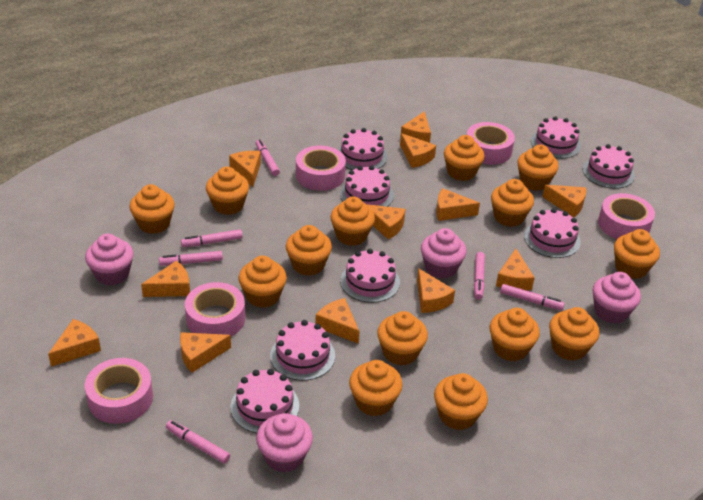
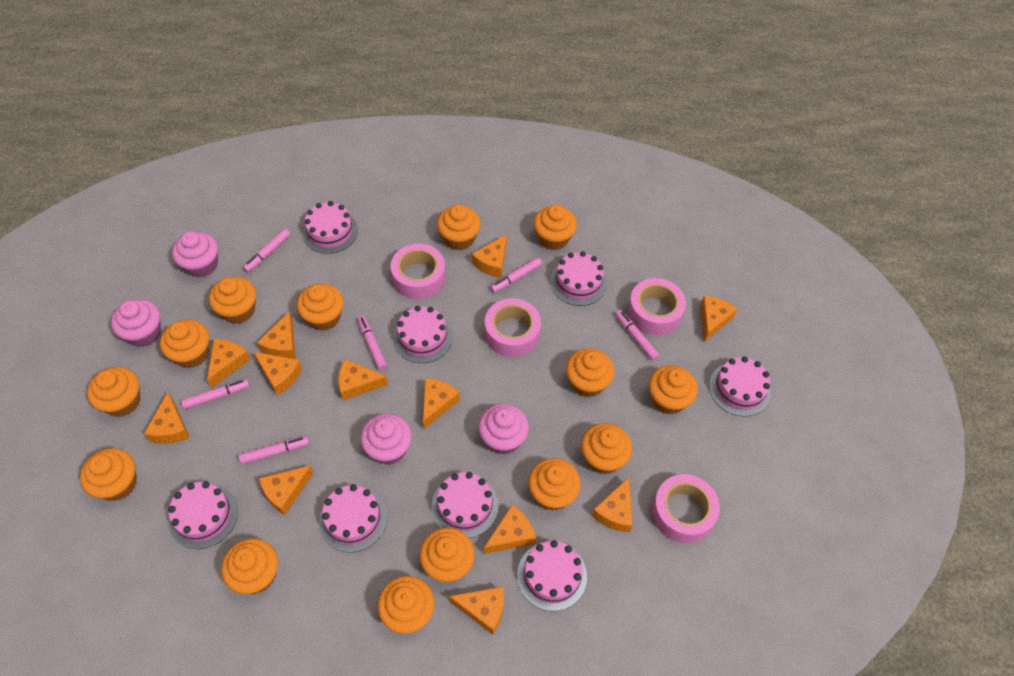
pink tape: [85,358,153,424] [185,282,245,336] [296,146,346,191] [467,122,515,165] [598,193,655,239] = 5 -> [391,244,446,299] [485,298,541,357] [628,278,686,335] [652,474,720,543] = 4

